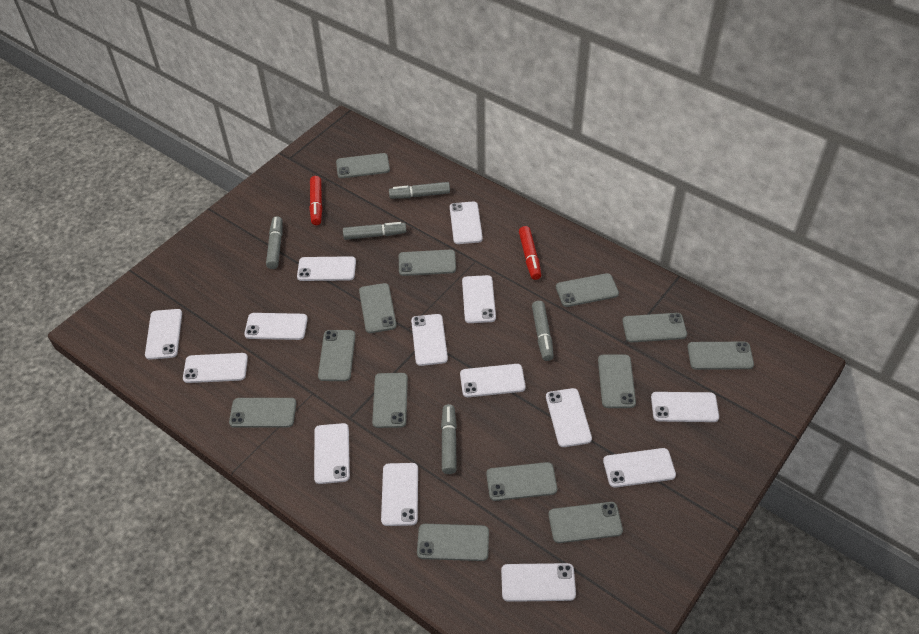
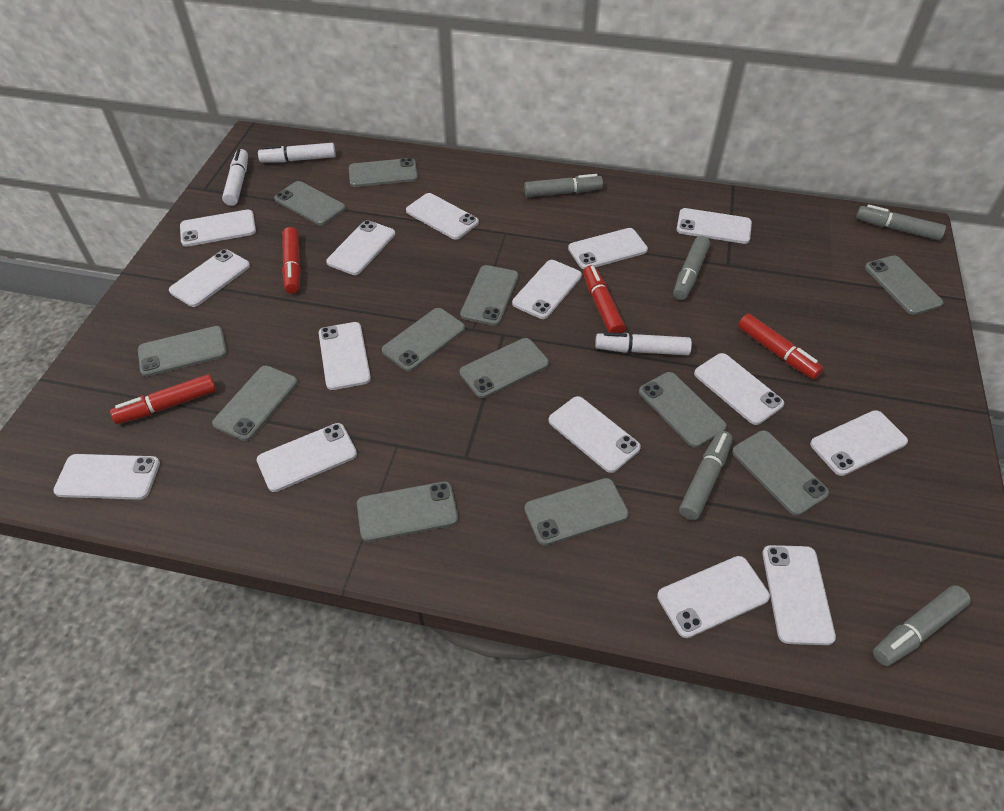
grey phone: [229,398,296,428] [318,330,355,381] [336,153,390,178] [359,283,397,333] [372,373,408,428] [399,250,456,276] [417,524,489,561] [486,462,557,501] [549,502,623,543] [556,273,619,307] [598,355,636,408] [622,313,687,342] [687,342,754,370] = 13 -> [138,326,227,377] [212,366,298,441] [274,181,346,225] [349,158,418,187] [357,481,458,542] [382,308,465,371] [460,265,519,326] [460,338,549,398] [525,478,629,546] [639,372,727,447] [732,430,829,516] [865,256,943,315] = 12
red marker: [309,176,323,225] [519,226,541,280] = 2 -> [110,374,216,424] [282,227,301,294] [583,265,625,333] [738,314,824,379] = 4
white marker: none = 0 -> [222,148,248,206] [258,143,336,162] [595,332,692,355] = 3
white phone: [145,309,182,360] [183,353,248,383] [244,313,308,340] [297,256,356,281] [314,423,350,484] [381,463,418,526] [411,314,448,366] [450,202,483,244] [460,364,526,397] [462,275,496,323] [501,563,576,602] [546,388,592,447] [603,448,676,488] [651,392,719,422] = 14 -> [53,454,160,500] [169,249,250,307] [180,210,256,247] [257,423,357,492] [319,322,371,390] [326,220,395,275] [406,193,479,240] [512,260,582,319] [548,396,641,473] [568,228,648,269] [657,556,770,638] [677,208,752,244] [694,353,784,425] [762,545,836,645] [810,410,908,476] = 15

